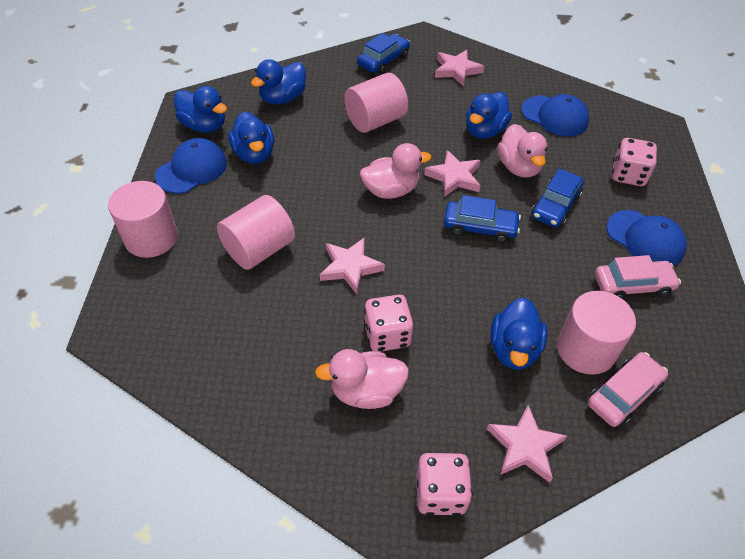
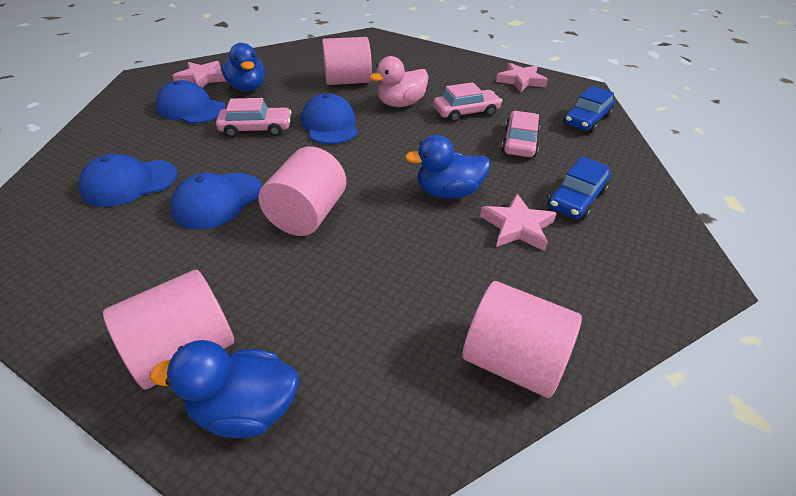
blue cap: [155,138,227,194] [521,94,589,136] [606,210,687,266] = 3 -> [79,154,178,207] [155,80,226,124] [170,173,262,229] [301,93,358,144] = 4
blue car: [357,33,410,74] [444,195,521,243] [531,168,584,227] = 3 -> [547,156,610,220] [563,86,615,133] = 2
blue duck: [174,86,227,132] [228,112,274,164] [251,59,306,105] [466,92,512,139] [490,298,547,370] = 5 -> [150,340,299,438] [221,43,265,91] [405,135,490,199] = 3
pink car: [588,352,668,427] [595,255,681,299] = 2 -> [216,98,292,138] [433,82,502,122] [501,111,540,157] = 3
pink dice: [364,295,413,352] [416,453,473,516] [612,138,657,186] = 3 -> none = 0
pink duck: [315,349,409,409] [360,143,431,199] [497,124,547,178] = 3 -> [369,56,428,107] = 1
pink star: [320,237,385,294] [424,150,480,197] [435,50,484,87] [487,405,567,483] = 4 -> [172,61,226,88] [480,194,557,251] [496,63,548,92] = 3

